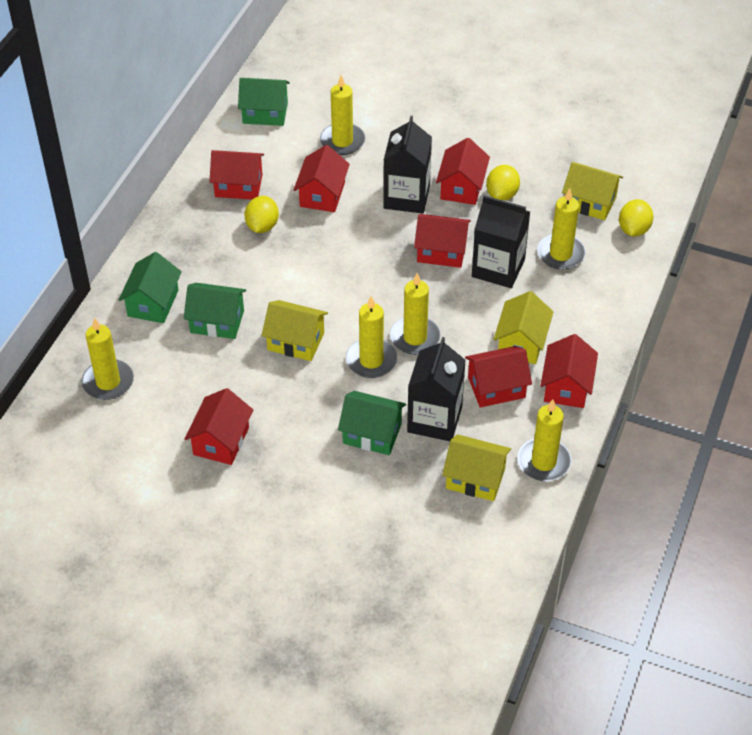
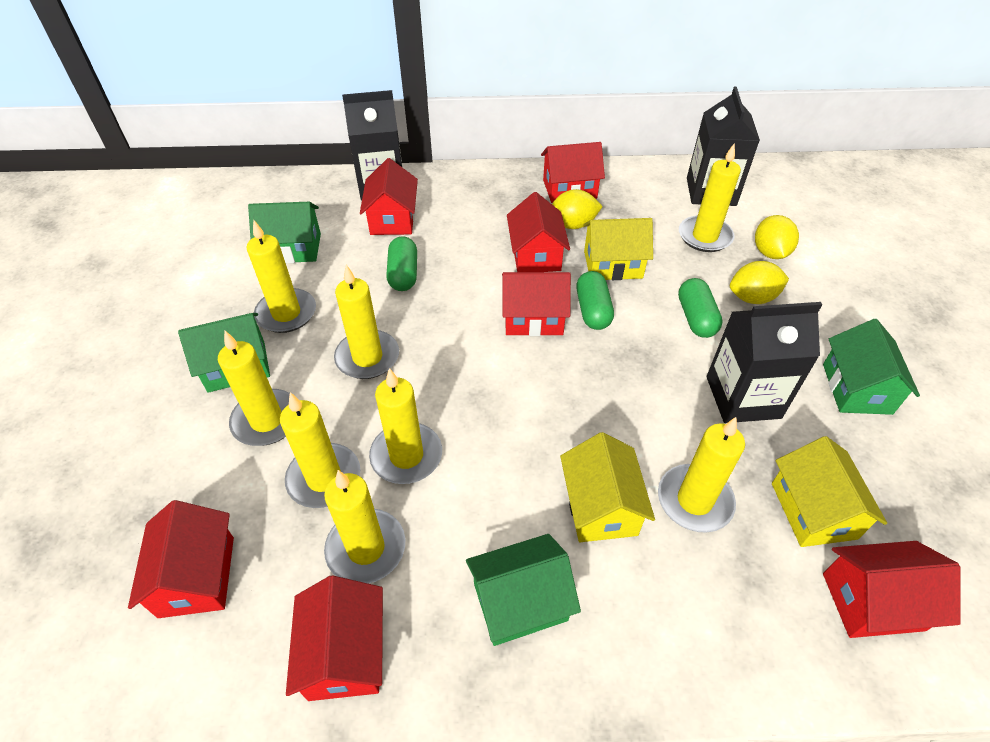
green capsule: none = 0 -> [386,236,417,291] [576,271,614,330] [678,278,723,338] = 3
yellow candle: [82,317,134,400] [320,75,365,155] [346,296,397,378] [390,273,441,355] [517,399,571,481] [537,188,586,270] = 6 -> [218,331,290,446] [247,219,316,333] [280,392,361,508] [324,470,405,583] [334,265,399,379] [369,368,442,484] [658,417,745,533] [679,143,741,252] = 8
yellow house: [261,300,328,361] [442,434,511,501] [493,291,553,364] [562,162,623,220] = 4 -> [560,432,655,542] [583,218,653,280] [772,436,887,547] = 3

